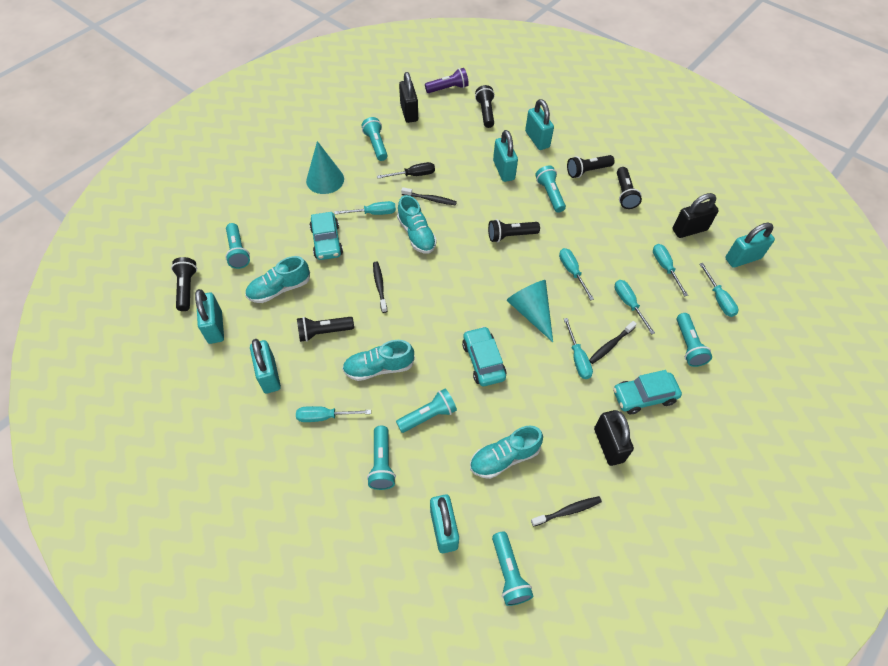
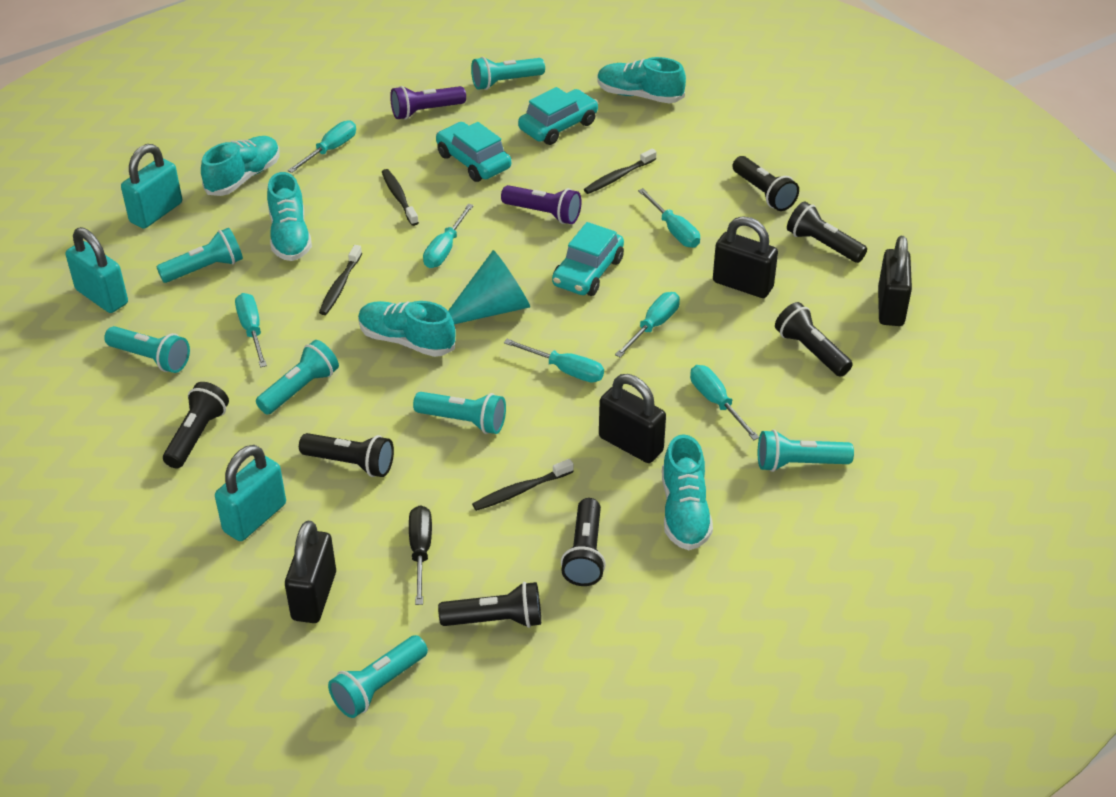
black flashlight: [171,257,197,311] [297,317,354,342] [475,85,495,128] [488,219,540,242] [567,155,615,178] [617,167,642,209] = 6 -> [163,382,229,468] [299,433,394,477] [438,582,541,628] [561,498,606,586] [732,156,799,211] [775,302,853,377] [787,201,867,263] = 7
black padlock: [399,72,418,123] [594,410,634,466] [673,193,719,238] = 3 -> [285,520,336,623] [599,374,666,463] [713,216,778,298] [878,236,912,326] = 4
purple flashlight: [425,68,469,93] = 1 -> [390,86,466,120] [501,185,582,224] = 2
turquoise cone: [306,141,344,194] [506,280,553,342] = 2 -> [448,250,530,324] = 1
turquoise padlock: [195,289,224,344] [250,339,281,393] [430,494,459,553] [493,130,518,182] [525,99,554,150] [725,223,775,268] = 6 -> [66,227,128,313] [121,144,182,229] [215,445,286,541] = 3
turquoise shoe: [245,256,310,303] [342,340,415,381] [397,195,437,254] [470,426,543,479] = 4 -> [201,136,280,196] [267,172,312,261] [358,301,456,357] [597,57,686,103] [662,434,713,550] = 5

